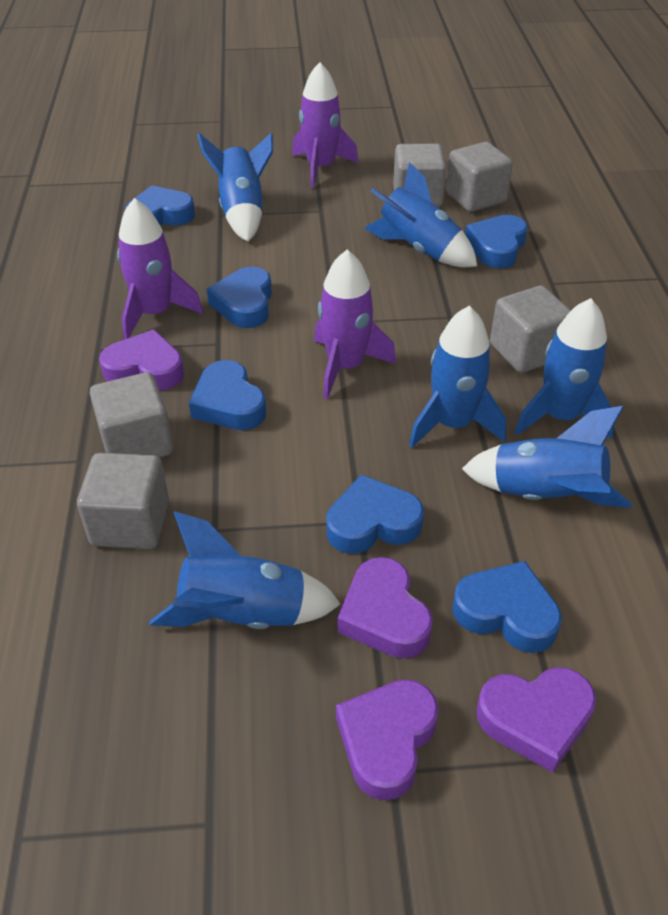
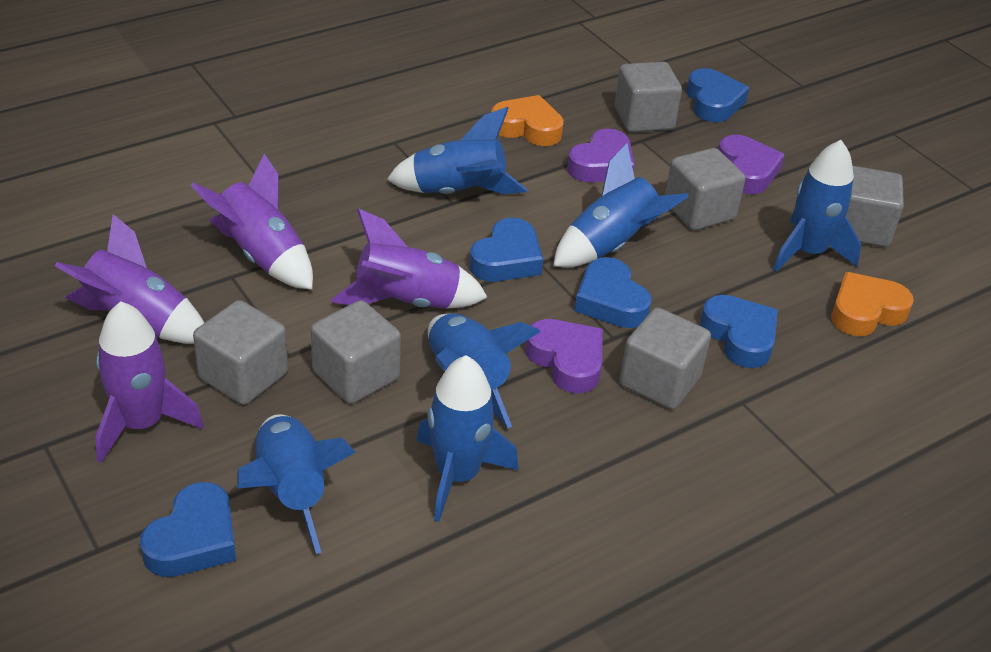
blue heart: [125,185,195,226] [189,360,266,430] [207,266,272,328] [327,474,424,554] [452,561,562,653] [465,215,528,269] = 6 -> [140,482,236,577] [469,218,543,282] [574,257,652,328] [687,68,749,122] [700,295,778,368] = 5
grey cube: [77,453,169,549] [90,372,173,457] [393,144,447,207] [446,142,513,212] [490,286,571,373] = 5 -> [193,300,288,405] [311,300,401,404] [615,62,682,132] [619,308,711,409] [665,148,746,230] [846,166,904,247] = 6
orange heart: none = 0 -> [491,95,564,146] [831,272,914,336] = 2
purple heart: [99,329,184,390] [336,679,439,800] [338,557,433,659] [476,667,596,773] = 4 -> [525,319,603,393] [567,128,634,182] [718,135,785,194] = 3
purple rocket: [117,198,203,340] [292,62,359,188] [314,250,396,399] = 3 -> [55,214,204,344] [95,301,204,463] [190,153,313,290] [331,208,488,309] = 4

